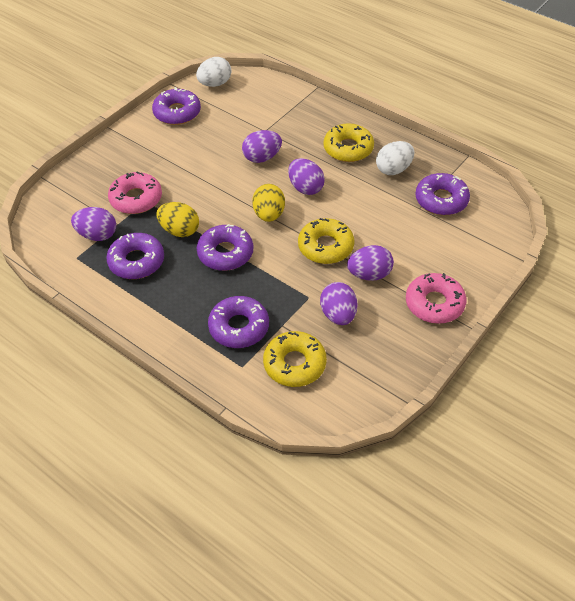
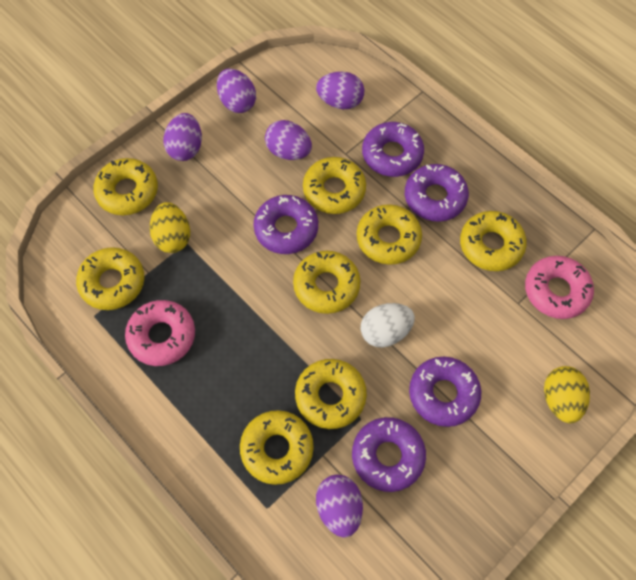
white egg: [196,57,231,87] [376,141,415,175] = 2 -> [361,303,415,348] = 1
yellow donut: [263,331,327,387] [298,218,355,264] [323,123,374,162] = 3 -> [76,247,145,310] [93,158,158,215] [240,410,314,485] [293,251,361,314] [295,359,367,429] [303,157,366,214] [357,204,422,265] [460,211,527,271] = 8

